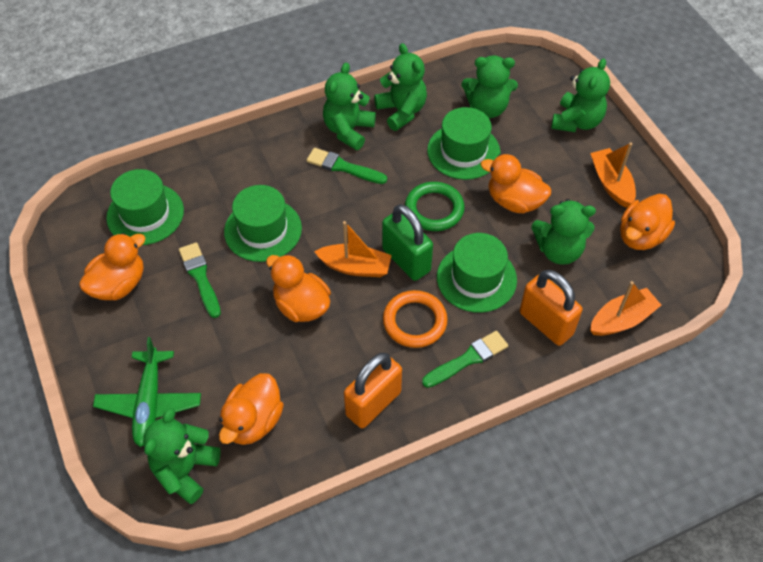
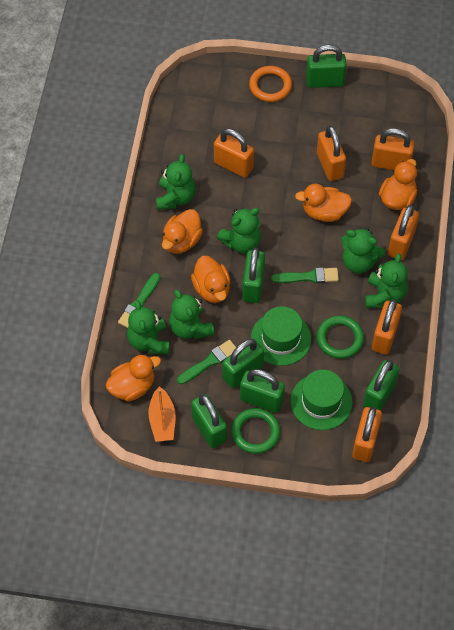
green hat: [106,169,184,245] [224,185,302,262] [427,107,501,180] [437,233,517,313] = 4 -> [251,306,311,366] [290,370,353,430] = 2
green padlock: [382,204,433,281] = 1 -> [191,394,227,448] [223,339,264,389] [240,369,285,413] [242,248,265,303] [306,45,347,88] [363,360,400,411] = 6
green plane: [93,337,201,447] = 1 -> none = 0
green ring: [405,182,465,231] = 1 -> [231,408,280,454] [317,316,364,359] = 2
orange boat: [314,221,392,277] [590,143,636,208] [590,281,661,336] = 3 -> [148,386,176,442] = 1
orange padlock: [344,353,402,428] [520,270,583,346] = 2 -> [214,129,254,178] [317,126,346,181] [352,407,382,462] [371,128,415,170] [372,299,402,355] [388,205,419,260] = 6

